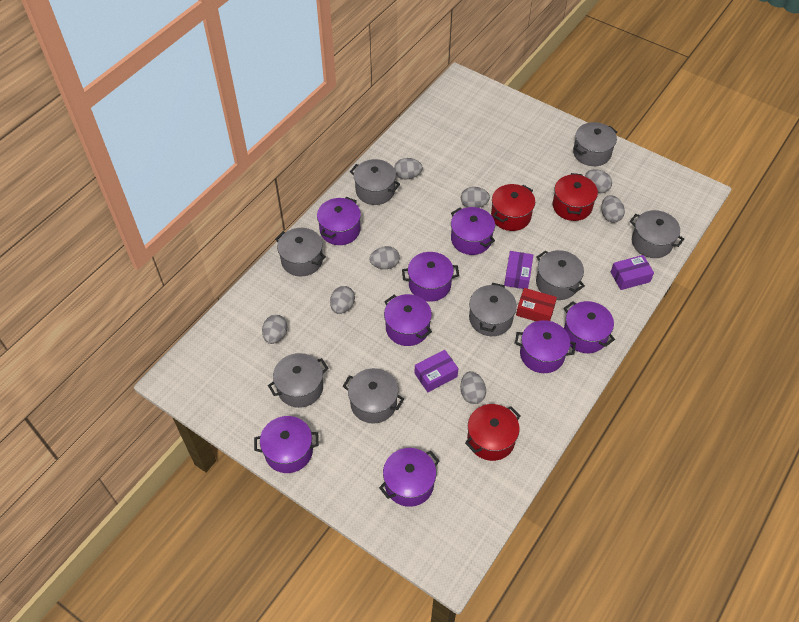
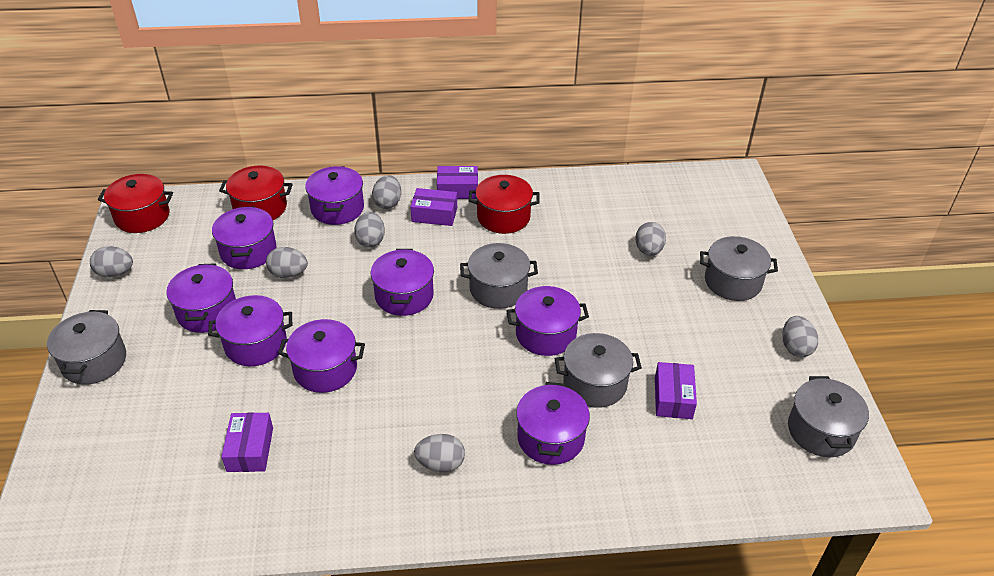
grey egg: [262,315,288,344] [330,286,355,314] [369,246,400,269] [394,158,423,180] [460,371,486,404] [461,187,490,208] [585,169,612,193] [601,195,625,223] = 8 -> [90,246,133,278] [266,247,308,278] [354,212,385,247] [372,175,401,209] [414,434,465,472] [635,222,666,256] [782,316,818,357] = 7
grey pot: [268,353,329,408] [275,228,326,276] [343,368,404,424] [350,159,400,205] [469,283,517,336] [536,250,585,300] [573,122,617,166] [630,210,684,258] = 8 -> [47,310,126,385] [460,243,538,309] [555,333,642,408] [700,236,778,301] [788,376,869,457] = 5
purple box: [415,350,458,392] [504,251,533,289] [611,255,654,290] = 3 -> [221,412,273,472] [410,188,457,226] [437,166,478,199] [655,362,697,419] = 4
red box: [516,288,557,321] = 1 -> none = 0

